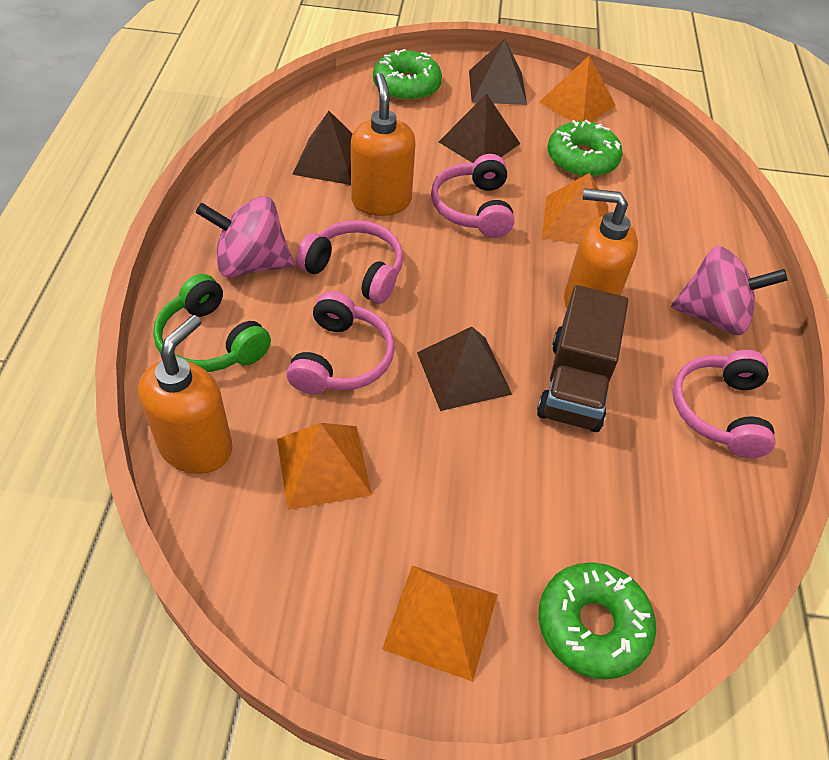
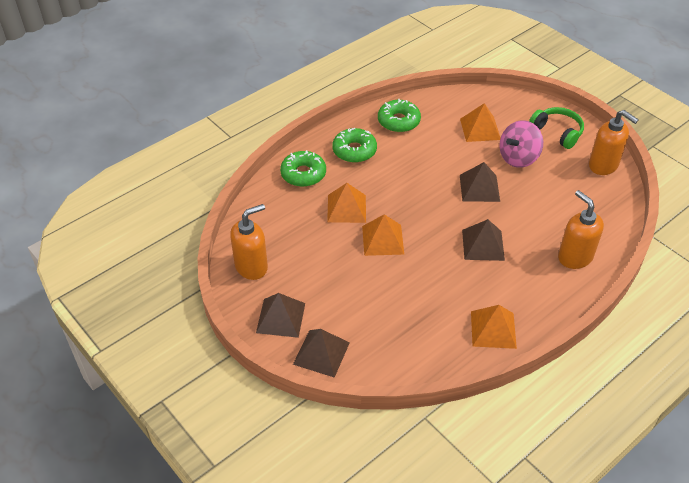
brown truck: [537,285,628,432] = 1 -> none = 0
pink headphones: [287,291,395,394] [296,220,403,304] [431,154,514,238] [672,350,775,458] = 4 -> none = 0
pink spinning top: [196,196,294,278] [671,246,788,335] = 2 -> [500,120,543,168] = 1

